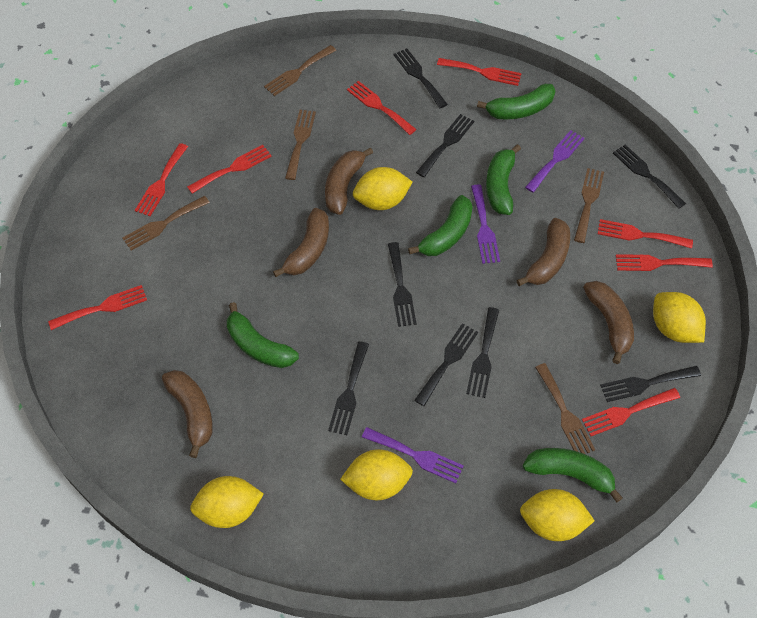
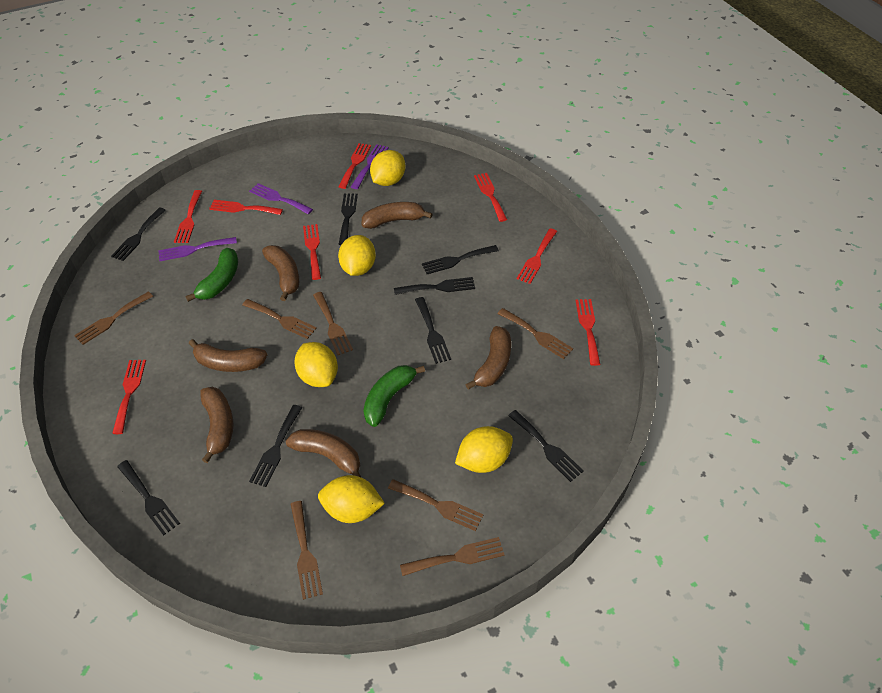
brown banana: [162,370,213,458] [273,208,329,277] [325,147,373,215] [516,218,570,286] [583,281,634,364] = 5 -> [189,339,267,372] [200,387,234,463] [262,245,299,301] [286,429,362,478] [362,202,433,229] [465,326,511,390] = 6
brown fork: [122,196,210,251] [264,45,336,96] [285,110,316,180] [535,363,595,454] [574,168,604,243] = 5 -> [74,291,153,345] [242,299,317,339] [291,501,323,600] [313,292,353,355] [388,479,483,531] [400,537,504,576] [498,308,573,359] = 7
green banana: [227,302,299,368] [408,195,473,256] [477,84,555,119] [486,144,521,215] [523,448,623,502] = 5 -> [185,248,238,302] [363,365,425,427] = 2

